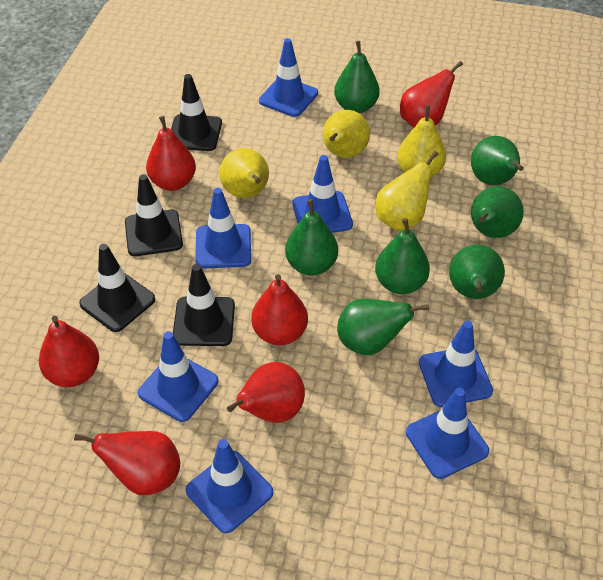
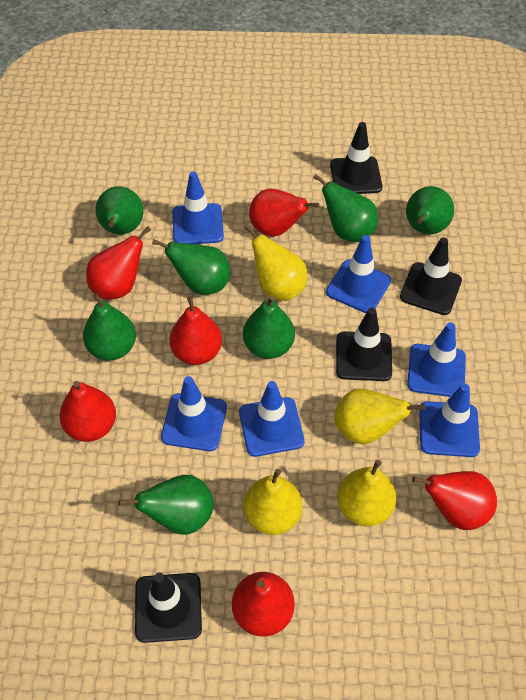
blue traffic cone: [138,331,218,422] [186,439,273,533] [195,188,251,269] [259,38,318,117] [292,155,353,233] [406,388,489,479] [419,320,493,407] = 7 -> [161,376,227,451] [172,171,224,244] [239,381,305,457] [326,235,391,313] [407,322,466,397] [419,384,480,457] = 6

